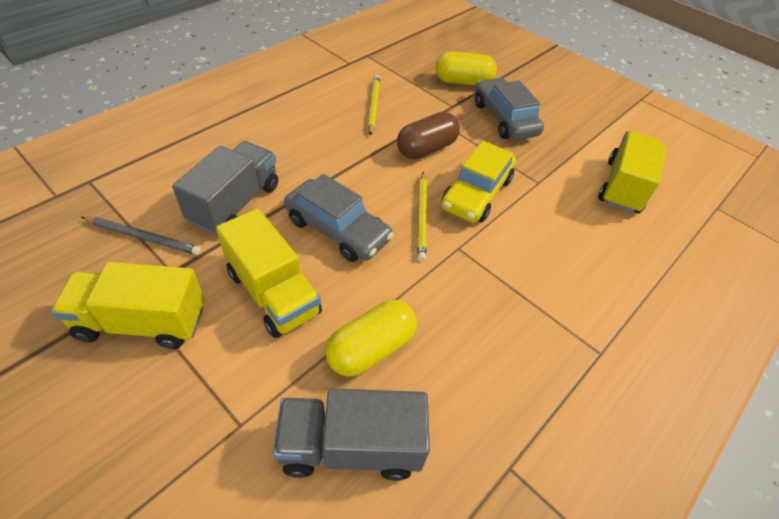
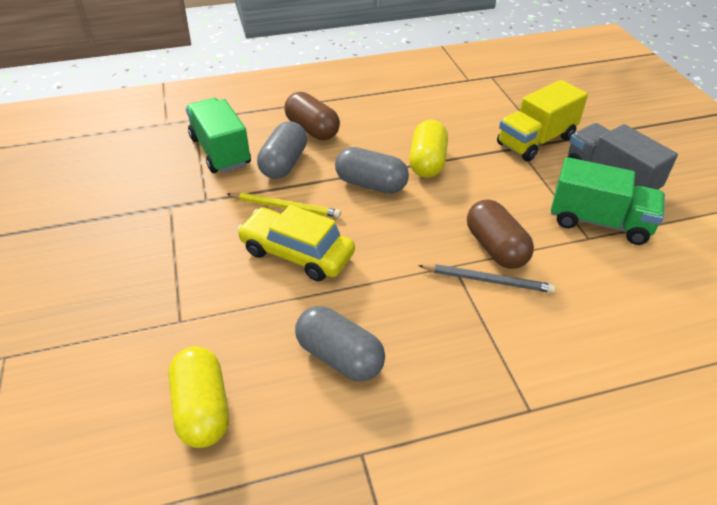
brown capsule: [397,112,460,159] = 1 -> [284,92,340,140] [467,199,534,269] = 2
green truck: none = 0 -> [186,98,251,173] [551,157,665,245] = 2
grey capsule: none = 0 -> [257,121,307,179] [295,306,385,382] [335,147,409,194] = 3
grey car: [284,174,394,262] [475,78,544,140] = 2 -> none = 0
grey truck: [172,141,278,235] [273,388,430,481] = 2 -> [568,123,678,190] = 1
yellow pencil: [368,75,380,135] [417,172,427,261] = 2 -> [227,193,341,218] = 1
yellow truck: [51,262,204,349] [216,208,322,338] [598,131,666,214] = 3 -> [497,80,588,161] = 1

